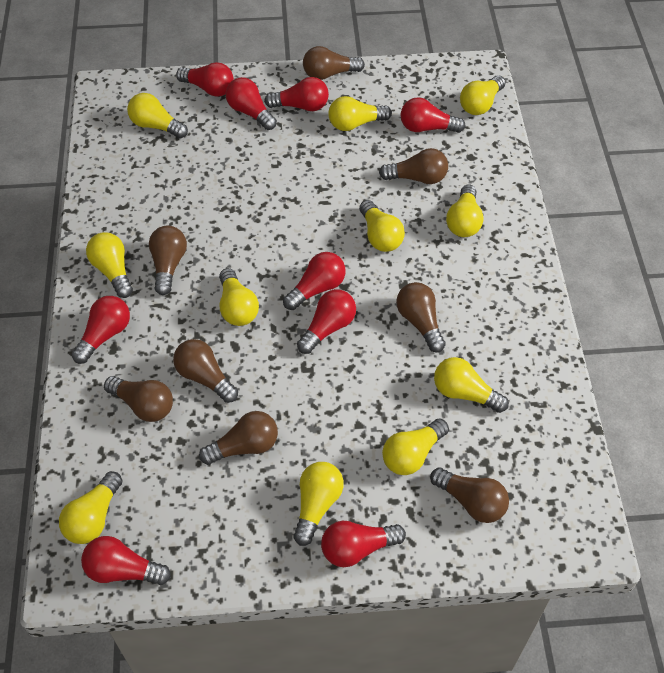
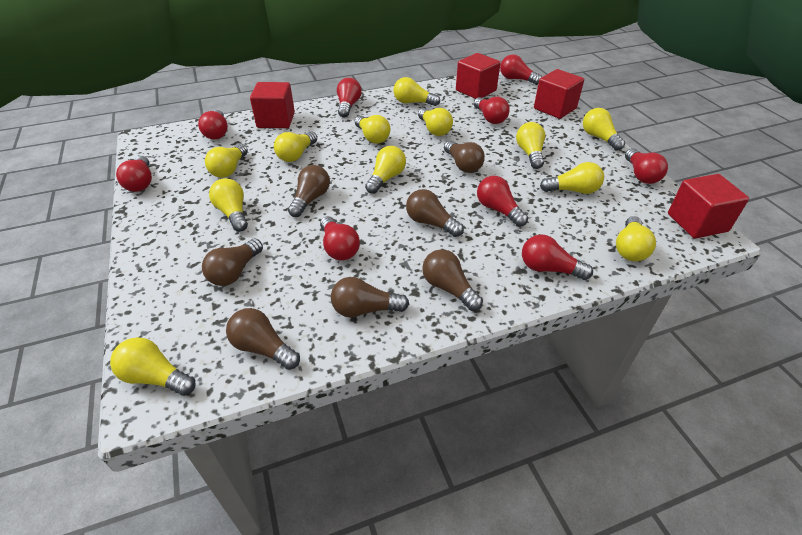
brown light bulb: [104,376,173,422] [149,226,187,295] [173,339,238,403] [199,411,278,465] [303,46,365,80] [379,148,448,184] [396,282,446,353] [430,468,509,523] = 8 -> [202,239,263,286] [226,308,300,370] [288,165,330,217] [331,277,409,318] [406,189,464,237] [422,249,483,311] [444,141,485,173] = 7
red cube: none = 0 -> [250,82,295,128] [456,53,501,99] [534,69,584,119] [668,174,749,239] = 4
yellow light bulb: [59,471,123,544] [86,232,133,298] [127,93,188,139] [219,268,259,326] [293,462,344,546] [328,96,392,131] [359,200,405,252] [382,418,449,475] [434,357,509,413] [446,184,484,237] [460,75,505,115] = 11 -> [110,337,195,396] [205,144,248,178] [209,178,248,232] [274,132,317,162] [355,115,390,144] [365,146,406,194] [393,77,440,106] [418,108,453,136] [516,122,545,169] [540,162,604,194] [583,108,625,151] [616,216,656,261] = 12

